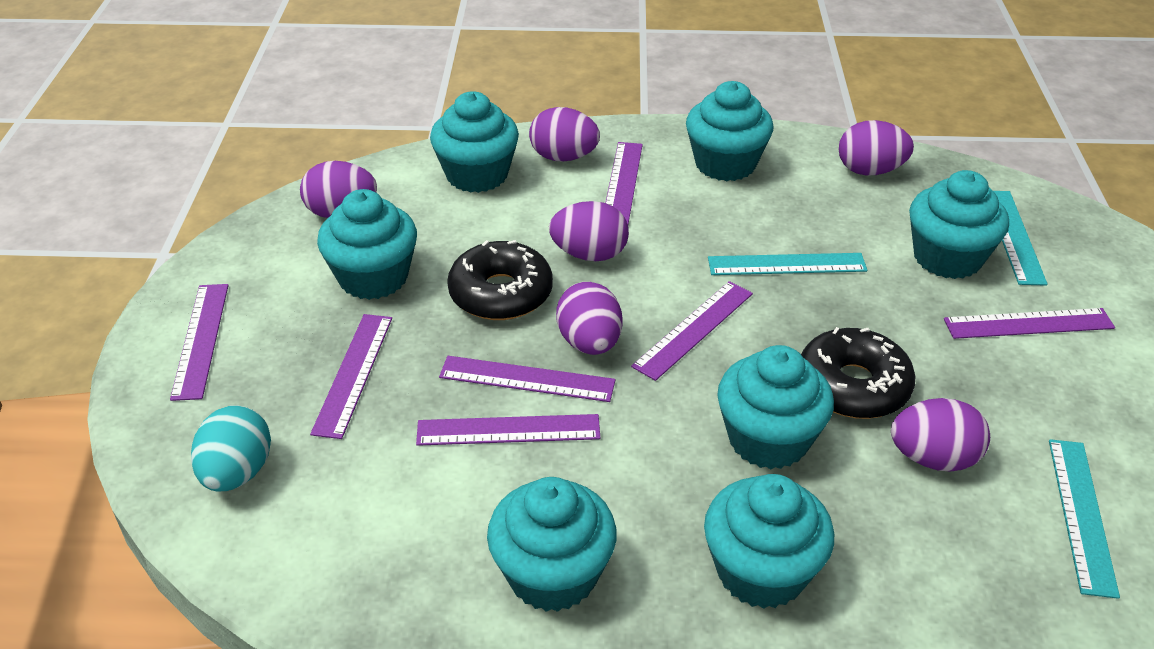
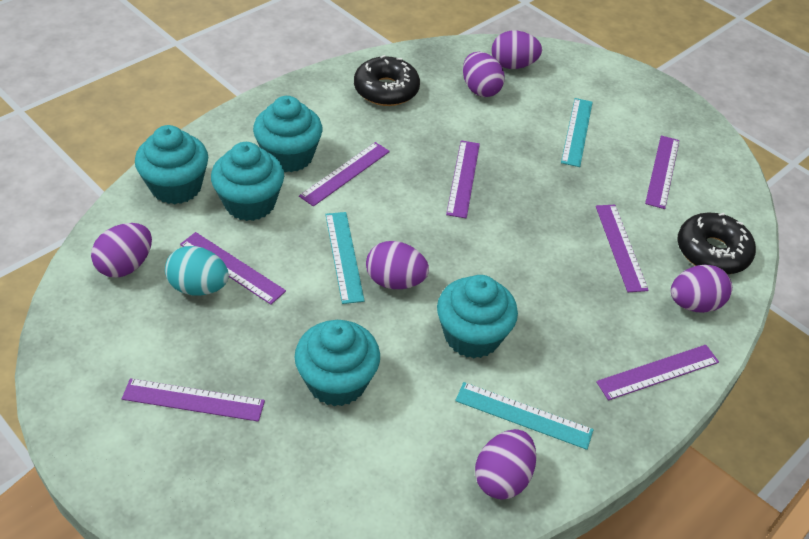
turquoise cupcake: [317,189,417,300] [430,91,519,193] [487,477,617,612] [686,81,774,181] [704,474,834,609] [717,345,834,469] [909,170,1009,279] = 7 -> [135,125,208,204] [211,142,284,221] [253,96,322,172] [295,320,380,406] [437,275,518,358] = 5

